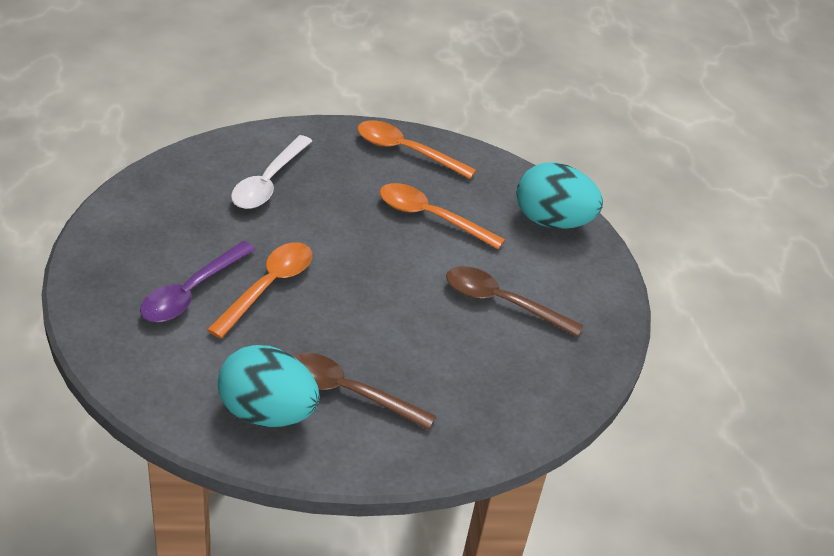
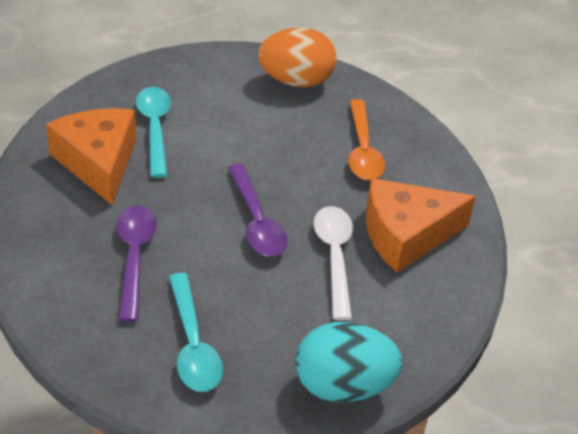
brown spoon: [294,353,436,430] [446,266,584,337] = 2 -> none = 0
orange cheese: none = 0 -> [46,108,136,205] [366,178,476,273] = 2
orange egg: none = 0 -> [258,27,336,87] = 1
orange spoon: [207,242,312,339] [357,120,476,179] [380,183,505,249] = 3 -> [348,99,385,180] = 1
purple spoon: [140,241,256,322] = 1 -> [116,205,157,322] [228,164,288,257] = 2
turquoise egg: [218,345,320,427] [516,162,603,229] = 2 -> [295,322,403,402] = 1
turquoise spoon: none = 0 -> [136,87,171,178] [169,273,223,392] = 2

